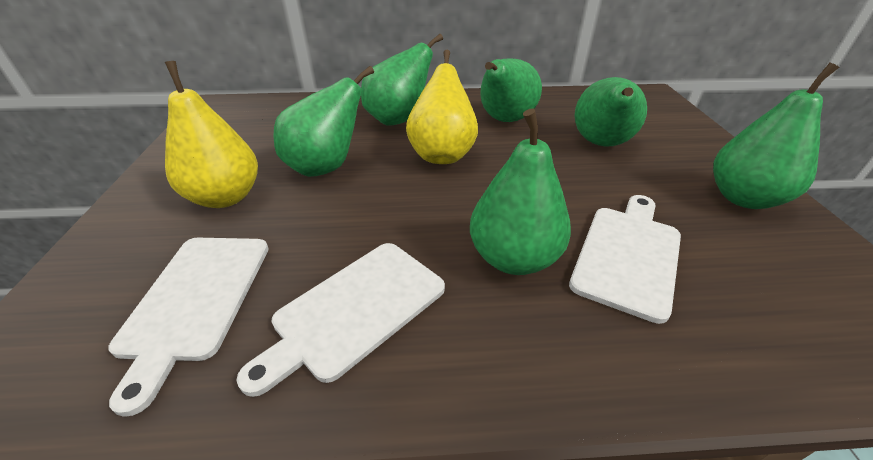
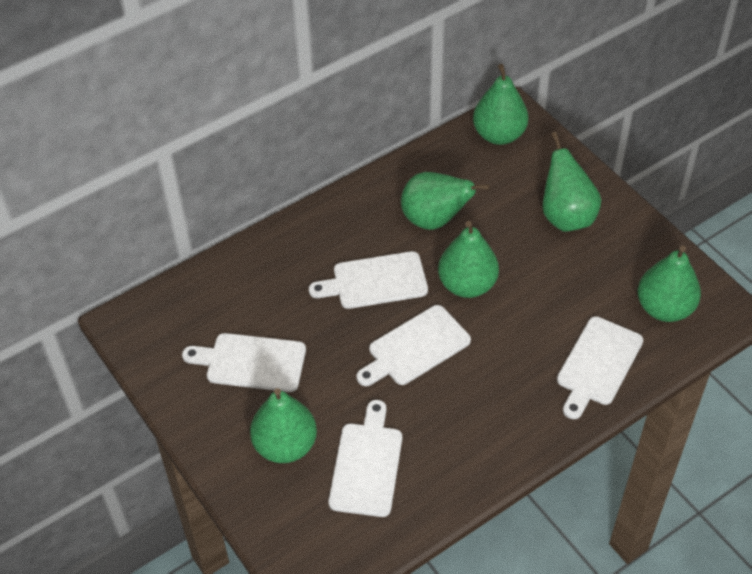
white cutting board: [109,238,269,417] [236,243,445,397] [569,195,681,324] = 3 -> [182,333,306,392] [309,251,428,309] [328,400,402,517] [356,305,471,386] [557,316,643,419] = 5
yellow pear: [165,61,258,208] [406,50,478,164] = 2 -> none = 0

